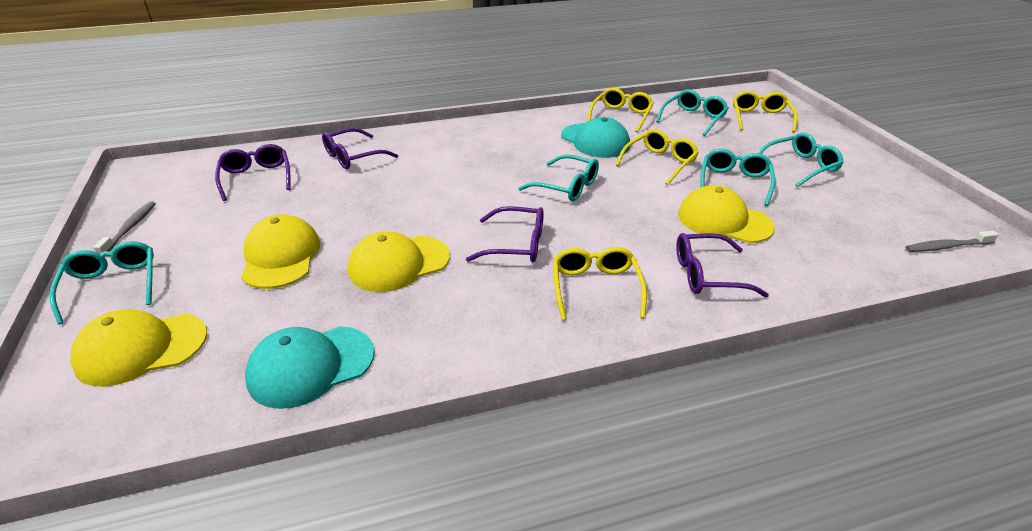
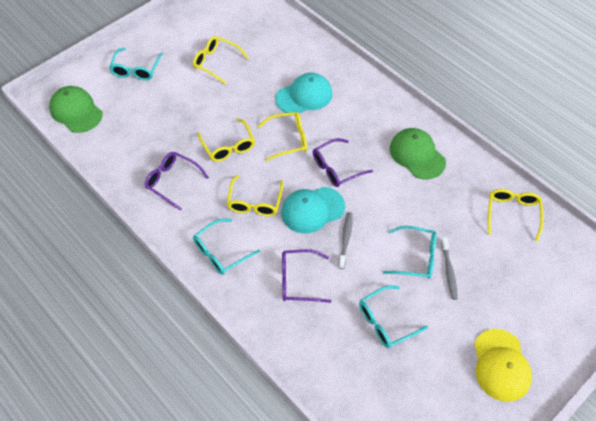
green cap: none = 0 -> [49,86,103,133] [390,128,446,179] = 2
purple glasses: [215,144,290,201] [322,128,398,169] [466,206,544,262] [676,233,769,298] = 4 -> [145,152,209,211] [282,249,331,303] [313,138,373,187] = 3
turquoise glasses: [49,241,154,325] [519,154,599,201] [656,89,729,136] [700,149,775,206] [758,132,844,187] = 5 -> [109,48,163,80] [193,219,260,275] [359,285,428,348] [383,226,437,279] = 4
yellow cap: [70,309,207,387] [241,215,320,289] [348,231,450,292] [678,185,775,243] = 4 -> [474,329,532,402] = 1
yellow glasses: [553,247,647,320] [587,88,654,133] [616,129,699,185] [733,91,798,132] = 4 -> [193,36,248,85] [198,119,255,162] [227,175,283,216] [258,112,307,161] [488,189,544,242] = 5

